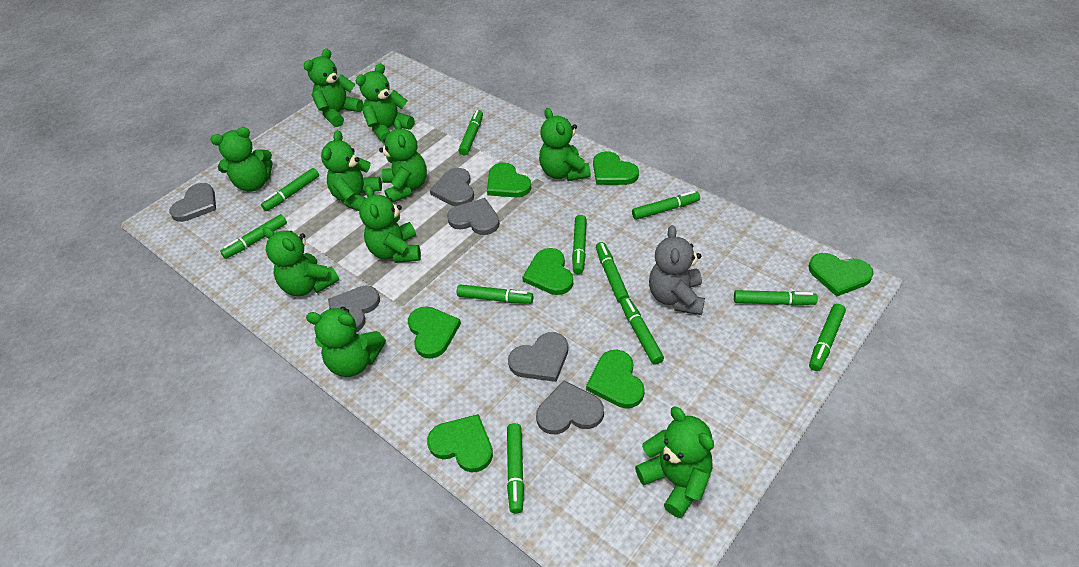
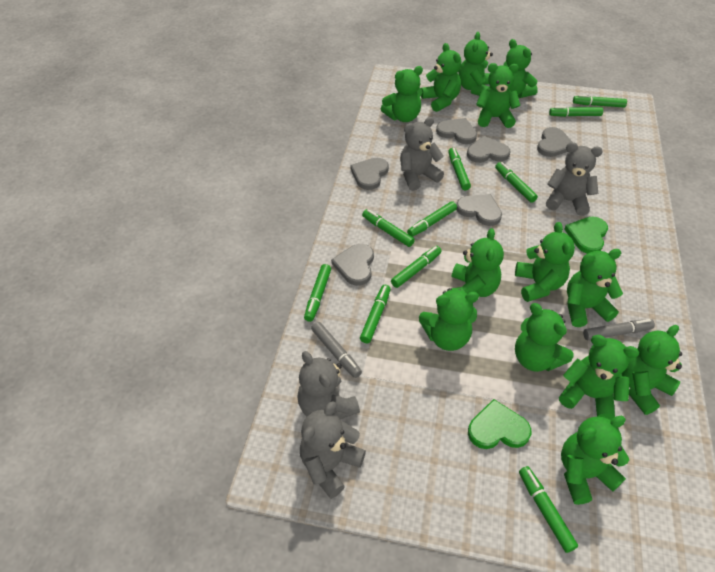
green heart: [408,306,461,359] [427,414,493,473] [487,162,532,197] [522,248,573,295] [586,350,645,408] [593,151,639,185] [809,253,874,297] = 7 -> [468,399,532,449] [564,216,608,254] = 2
green marker: [220,214,287,259] [261,168,319,211] [457,284,533,304] [459,110,483,155] [507,423,524,514] [572,215,587,274] [596,242,629,303] [620,297,664,365] [632,191,700,220] [734,290,818,306] [809,304,846,371] = 11 -> [304,264,331,322] [360,285,391,343] [362,209,415,247] [391,246,442,288] [407,201,457,237] [448,148,471,190] [495,162,538,203] [519,466,578,553] [549,106,603,117] [573,95,627,108] = 10
green teddy bear: [211,127,272,192] [263,227,339,296] [304,49,364,127] [306,307,386,377] [321,130,382,211] [356,63,415,144] [359,185,421,263] [379,119,427,203] [539,108,591,181] [635,407,714,518] = 10 -> [381,66,423,122] [419,288,479,351] [421,43,462,112] [451,228,504,297] [458,32,493,96] [476,63,520,128] [504,39,538,98] [515,222,575,302] [515,303,574,372] [559,335,639,420] [561,416,629,505] [567,249,623,327] [622,325,682,415] = 13
grey marker: none = 0 -> [311,322,362,378] [583,319,655,340] = 2
grey teddy bear: [649,225,705,315] = 1 -> [298,351,360,419] [300,401,366,499] [400,117,444,191] [546,142,603,216] = 4

